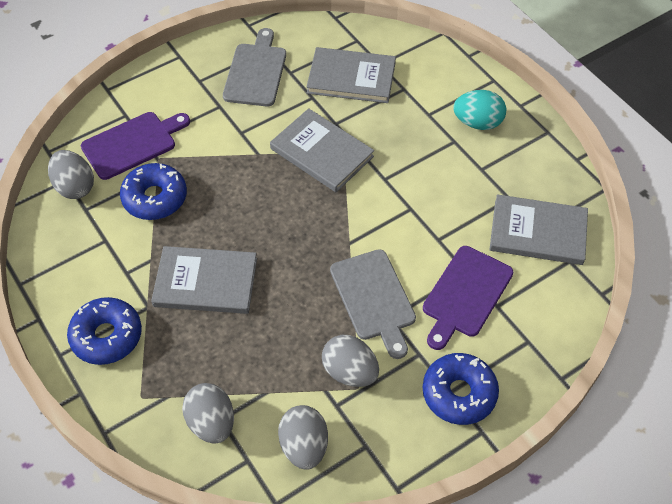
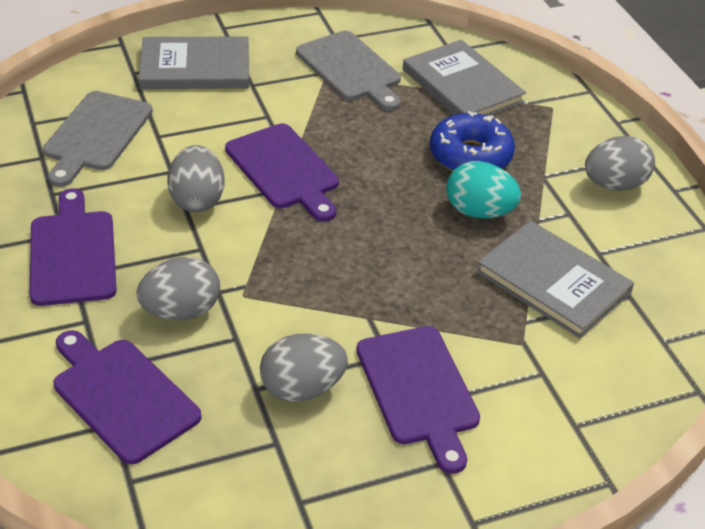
blue donut: [67,297,142,365] [120,163,187,220] [423,353,499,425] = 3 -> [430,111,515,171] = 1
grey book: [151,246,257,314] [270,108,374,192] [306,47,396,103] [489,194,588,265] = 4 -> [138,36,249,89] [403,40,526,116] [476,220,634,339] = 3
purple cutting board: [81,112,190,180] [423,246,513,350] = 2 -> [30,188,117,306] [54,330,201,464] [225,123,339,222] [356,326,480,474] = 4

